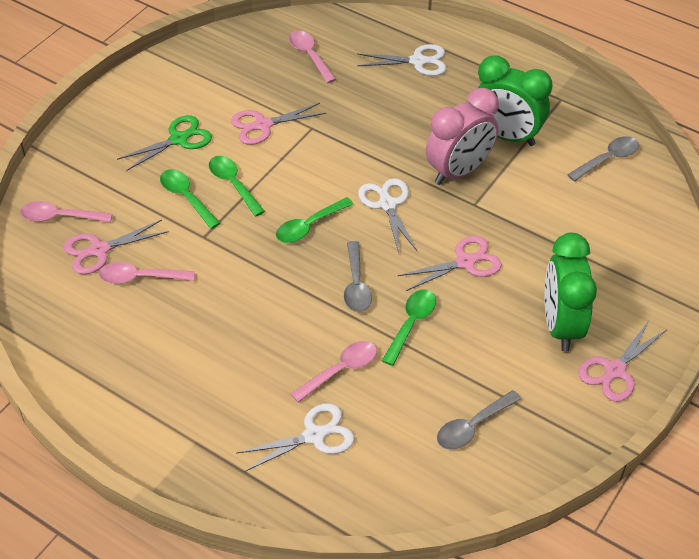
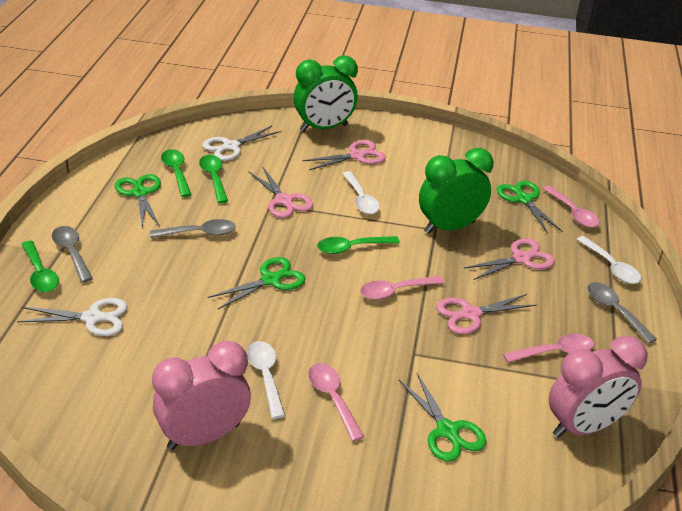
green scissors: [117,115,212,171] = 1 -> [115,174,161,228] [208,257,305,309] [399,373,487,461] [496,181,562,234] = 4
pink clock: [426,88,499,185] = 1 -> [152,341,251,450] [549,336,648,438] = 2
white scissors: [237,403,354,472] [357,44,446,76] [358,178,417,253] = 3 -> [17,298,128,336] [202,126,281,161] = 2
white spoon: none = 0 -> [246,341,285,419] [342,171,380,214] [576,236,641,284] = 3

